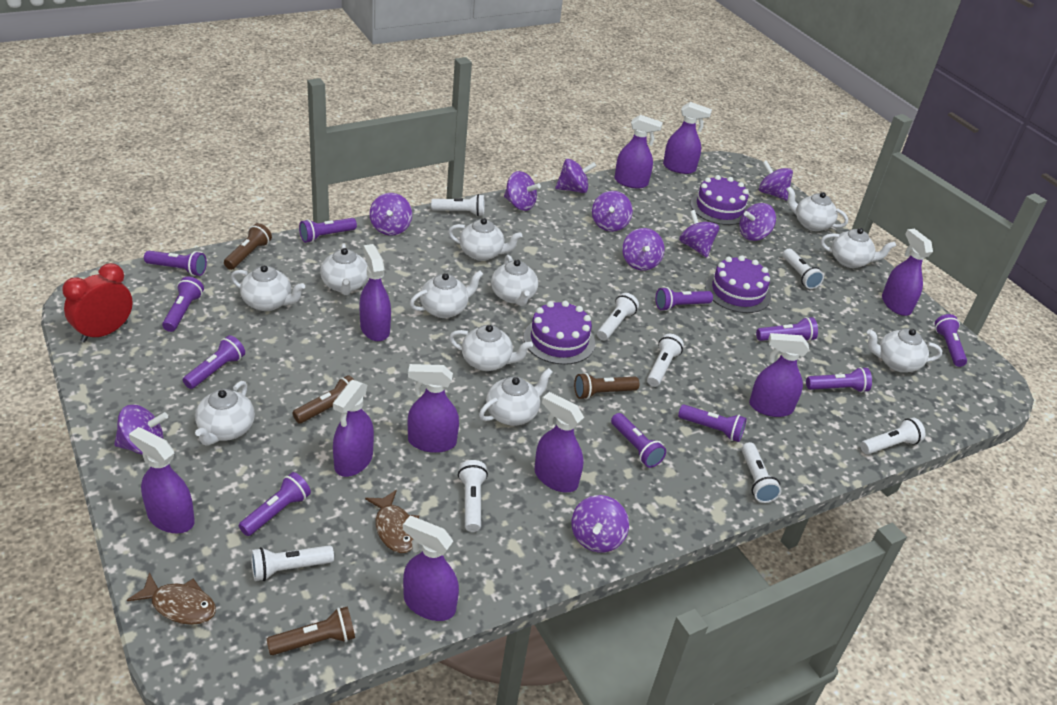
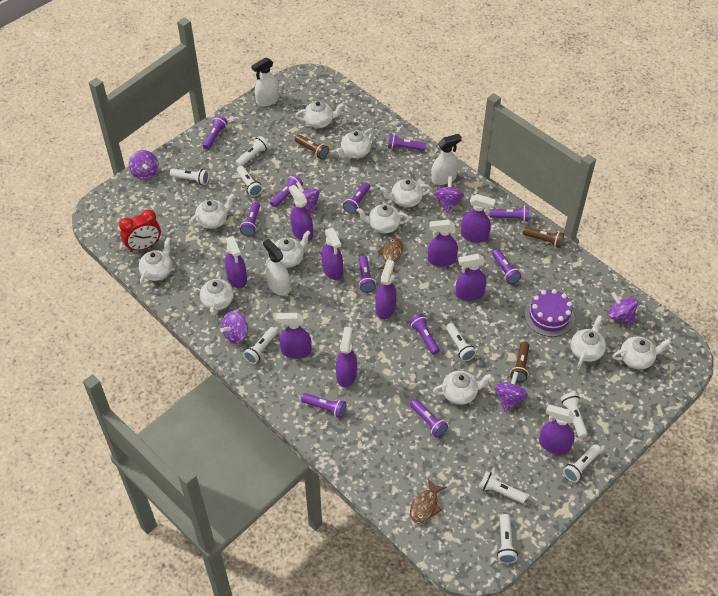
brown flashlight: [224,223,272,270] [267,606,355,655] [293,375,354,423] [574,373,639,400] = 4 -> [295,135,329,159] [510,342,530,382] [523,227,564,248] = 3
purple cake: [524,301,595,365] [690,175,749,225] [705,255,771,313] = 3 -> [525,289,575,337] = 1
purple spinning top: [114,405,168,455] [370,193,412,235] [504,171,541,211] [555,159,596,193] [571,495,629,553] [592,191,633,232] [622,228,665,271] [679,210,719,258] [739,203,776,241] [759,160,793,201] = 10 -> [129,150,158,180] [220,311,248,344] [293,182,319,214] [434,176,464,213] [494,371,528,412] [608,292,638,325] = 6
white flashlight: [251,545,334,581] [431,194,484,216] [458,460,488,532] [597,293,639,340] [647,334,684,387] [741,442,781,503] [783,249,824,289] [860,418,926,454] = 8 -> [170,169,209,185] [235,136,269,167] [237,166,263,197] [243,327,277,364] [446,323,476,361] [479,471,527,503] [497,514,518,564] [561,392,588,438] [563,444,601,482] = 9
white spray bottle: none = 0 -> [251,57,279,107] [263,239,290,296] [431,134,462,185] = 3

